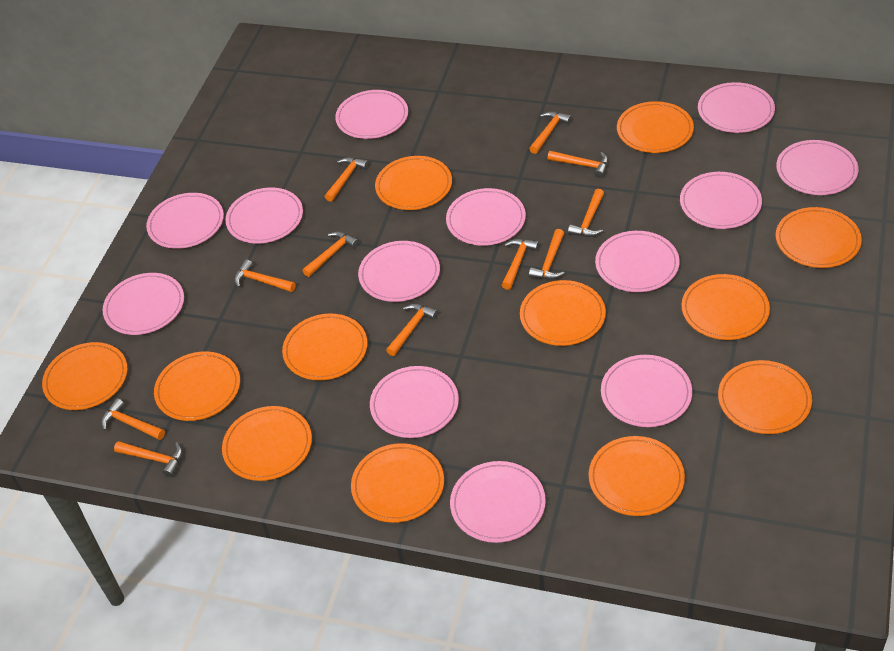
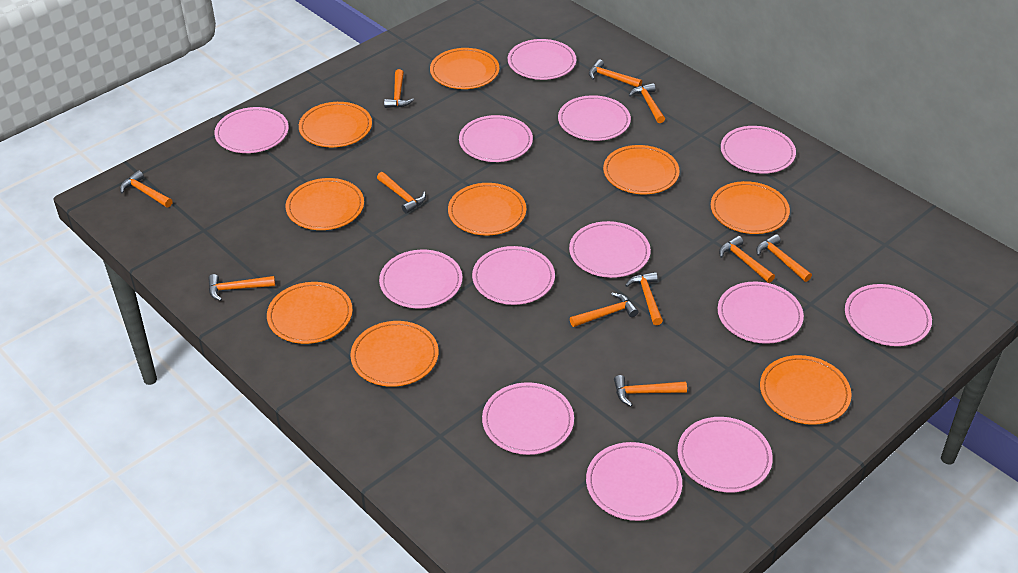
orange plate: [42,342,127,410] [154,351,240,421] [222,406,312,481] [282,313,367,380] [351,443,444,523] [375,156,452,210] [520,280,606,346] [589,436,685,516] [617,101,694,153] [682,274,770,340] [718,360,812,434] [776,207,862,268] = 12 -> [267,282,353,344] [286,178,364,230] [299,102,372,147] [350,321,439,387] [430,48,499,89] [448,183,526,236] [603,145,680,194] [711,181,790,234] [760,355,852,425] = 9

